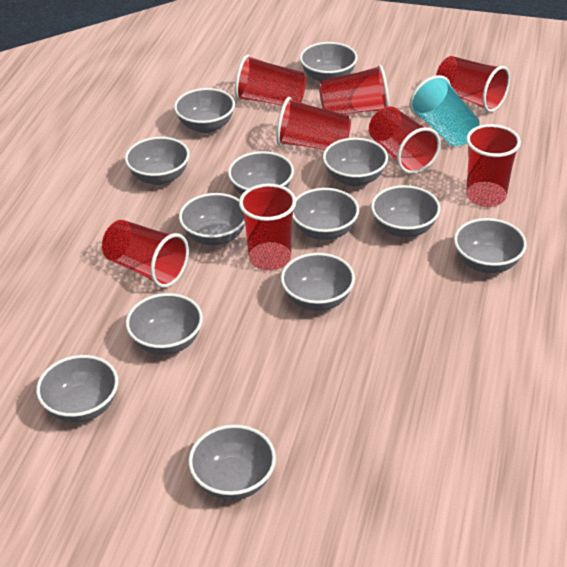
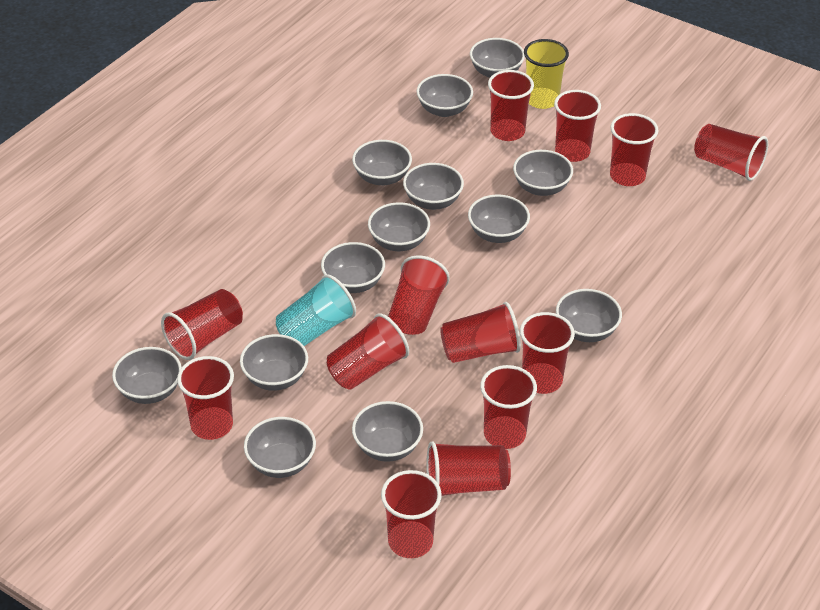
red cup: [102,220,189,288] [235,54,306,106] [239,184,296,270] [276,97,351,150] [319,65,389,114] [369,106,441,174] [436,56,510,112] [466,124,521,207] = 8 -> [161,289,243,360] [177,356,234,440] [327,313,409,390] [381,470,442,558] [388,255,450,335] [426,441,511,496] [440,302,521,363] [480,365,537,449] [488,70,534,141] [520,312,575,394] [554,90,601,162] [610,113,658,186] [694,124,768,181] = 13
yellow cup: none = 0 -> [524,39,569,109] = 1

